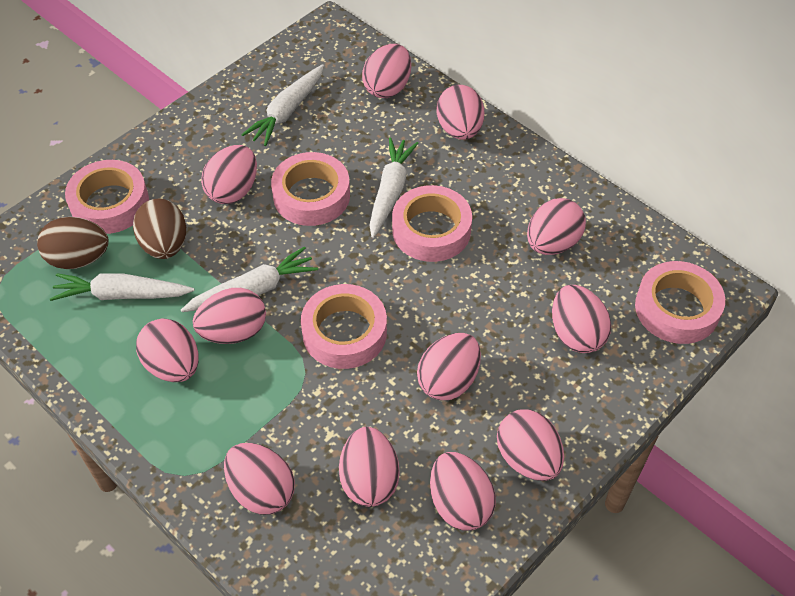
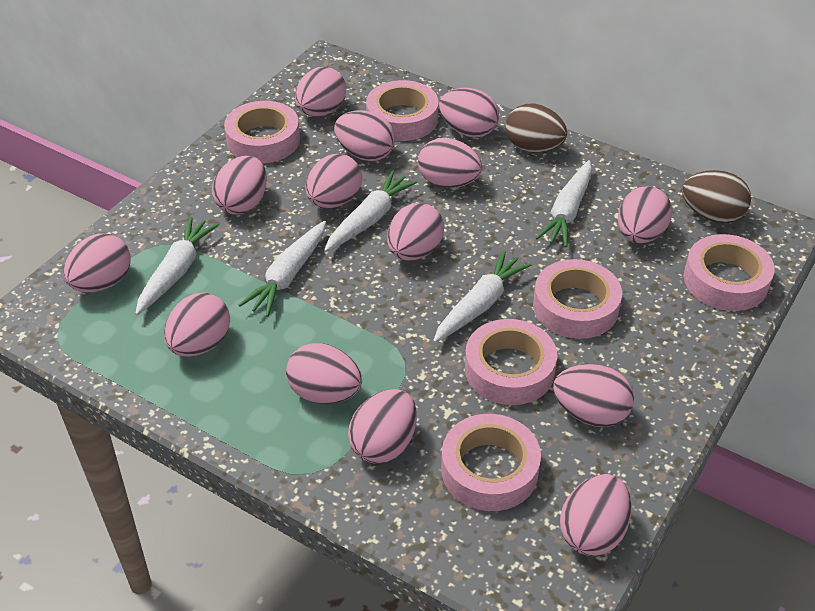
pink egg: [136,319,199,382] [193,288,266,344] [201,145,257,204] [224,443,295,515] [339,427,400,507] [362,44,411,98] [417,333,481,401] [430,452,496,531] [437,85,484,140] [497,409,564,481] [527,198,586,255] [552,285,611,353] = 12 -> [63,234,130,292] [164,293,230,357] [212,156,267,215] [286,343,362,404] [295,67,346,116] [306,154,362,208] [334,110,395,161] [348,389,417,463] [387,203,444,260] [418,138,482,188] [439,88,499,138] [553,364,634,427] [560,474,631,556] [618,186,672,243] = 14
pink tape: [65,160,149,234] [271,152,350,226] [301,284,387,369] [392,185,472,262] [635,261,725,344] = 5 -> [224,101,300,163] [366,80,439,141] [441,414,541,511] [465,319,557,405] [533,259,622,339] [684,234,775,311] = 6
white carrot: [50,273,194,301] [181,246,318,312] [241,64,324,146] [370,138,419,238] = 4 -> [135,217,219,315] [239,221,326,317] [324,170,418,252] [433,251,531,343] [536,160,592,247] = 5

